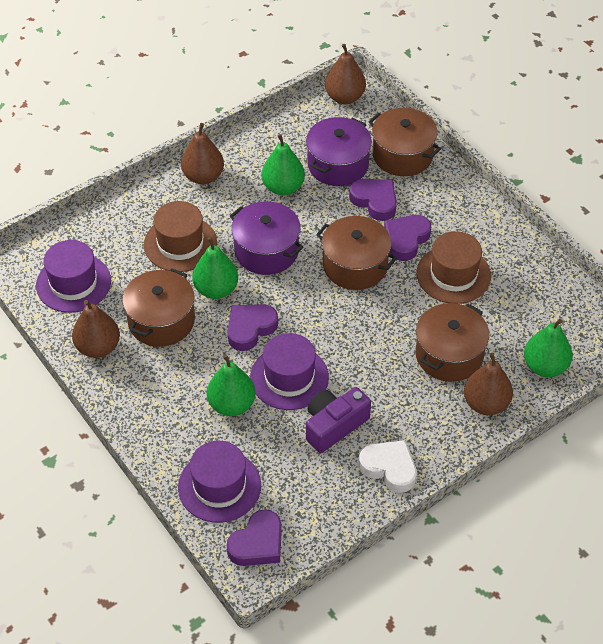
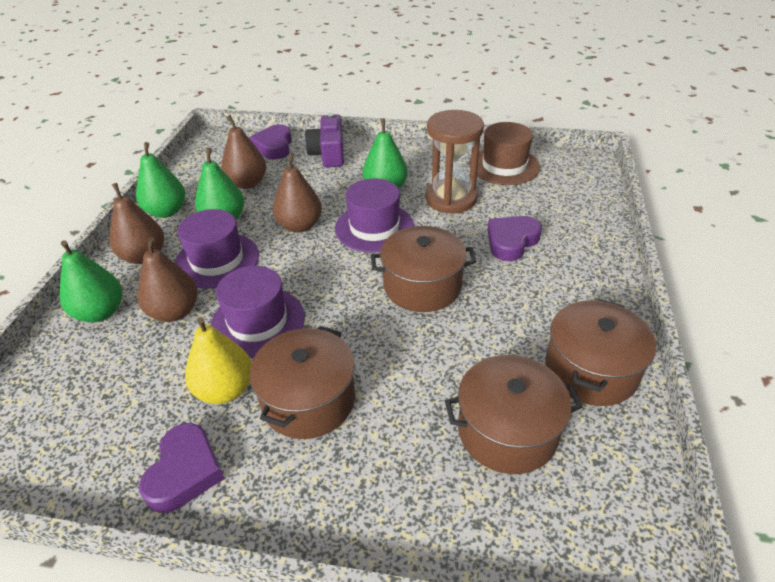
brown hat: [144,201,217,272] [417,231,491,304] = 2 -> [469,122,540,185] = 1
brown hourglass: none = 0 -> [425,110,484,213] = 1
purple heart: [227,509,282,566] [228,304,278,351] [349,179,397,221] [384,215,431,261] = 4 -> [139,423,225,513] [249,124,292,160] [488,216,542,261] = 3
purple pot: [230,201,303,275] [306,117,372,186] = 2 -> none = 0
white heart: [359,440,417,493] = 1 -> none = 0
yellow pear: none = 0 -> [185,317,251,404] = 1

